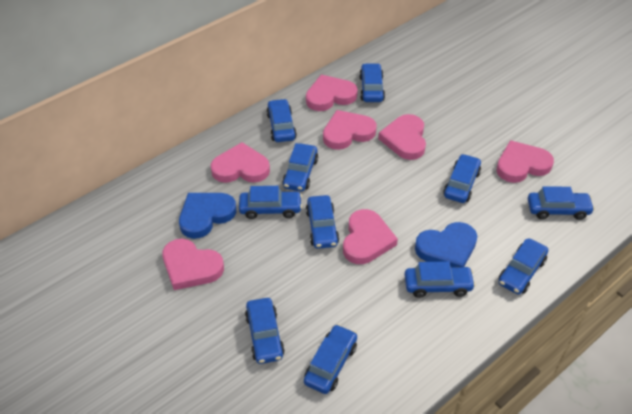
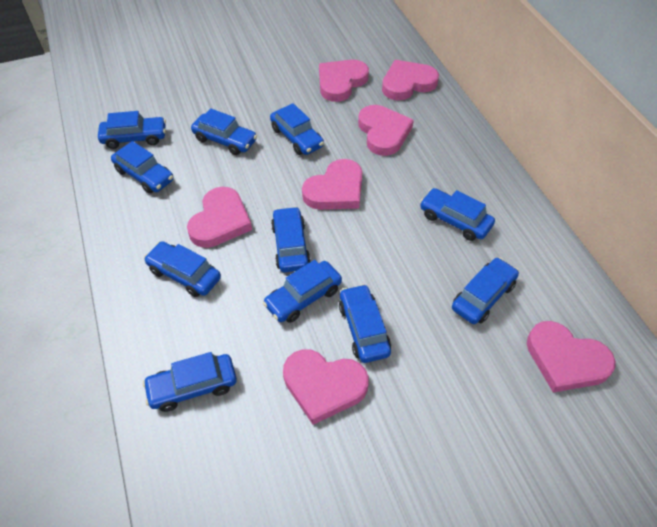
blue heart: [179,193,237,239] [415,222,477,267] = 2 -> none = 0

